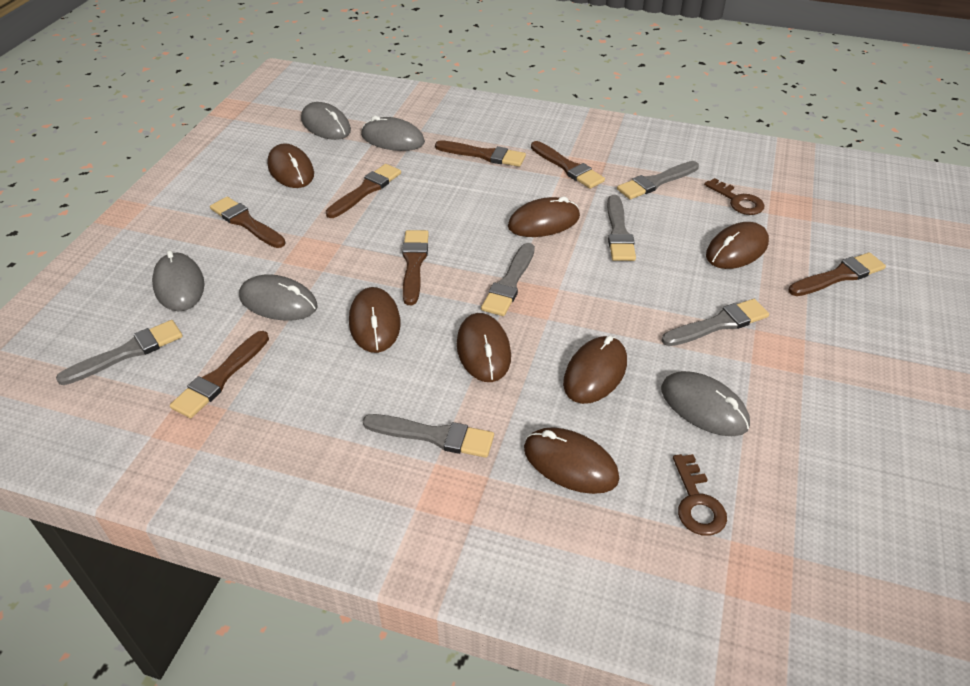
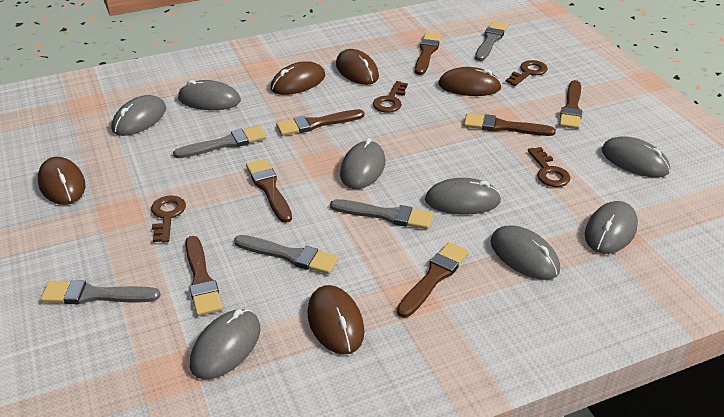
brown key: [673,454,727,536] [704,178,765,215] = 2 -> [151,196,186,243] [373,81,408,113] [506,60,548,86] [528,147,571,187] = 4
brown mouse: [267,143,314,188] [349,287,401,353] [457,313,511,382] [508,197,580,237] [524,427,619,494] [563,335,627,404] [706,222,769,269] = 7 -> [38,157,85,205] [271,62,325,95] [307,285,364,355] [336,49,379,85] [438,67,502,96] = 5
grey brush: [56,320,183,385] [363,414,494,458] [481,243,535,316] [607,195,636,261] [617,161,699,199] [661,299,769,346] = 6 -> [41,280,160,304] [173,126,266,158] [234,235,339,274] [330,199,433,229] [475,22,508,61] = 5
grey mouse: [152,250,205,311] [239,274,318,321] [301,102,351,140] [361,116,425,151] [661,371,750,436] = 5 -> [112,95,166,136] [178,80,241,110] [190,309,261,379] [340,138,385,189] [425,178,501,215] [491,226,560,280] [585,201,638,254] [602,136,670,178] = 8

